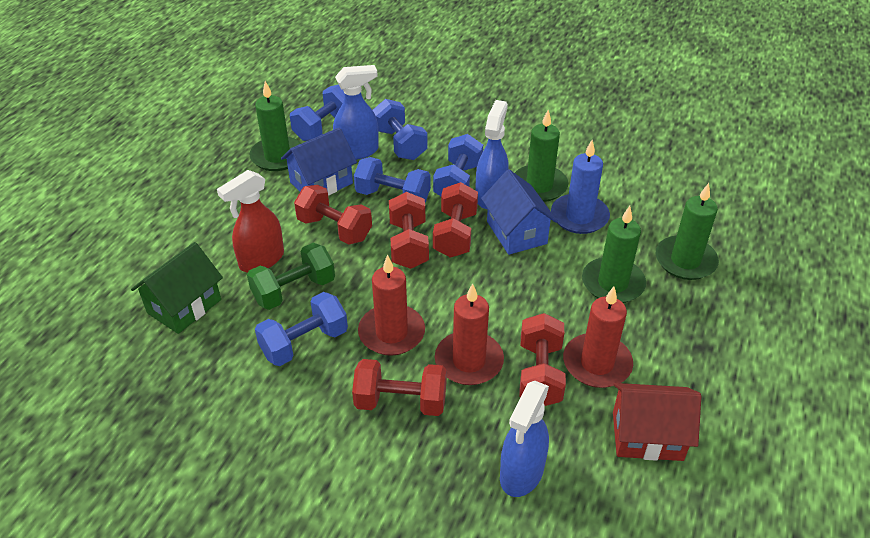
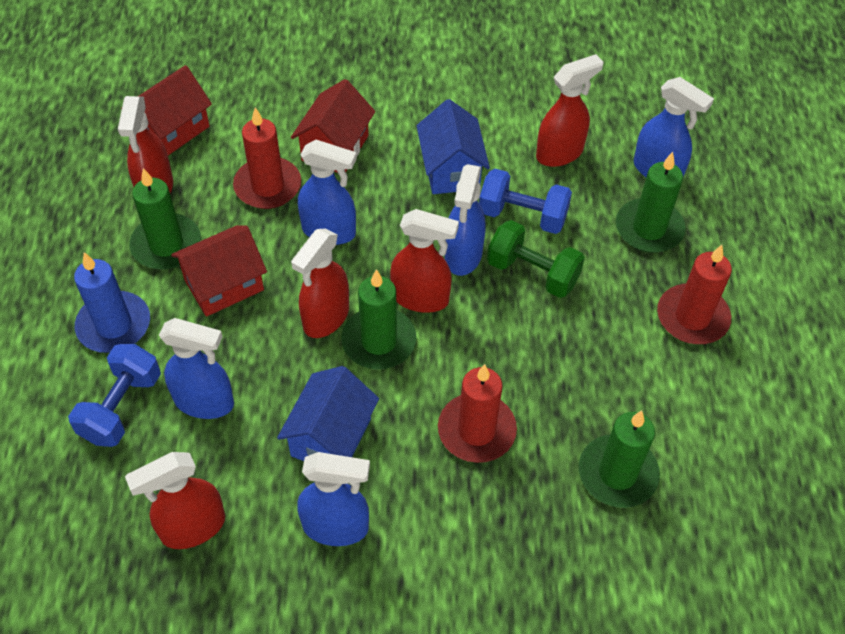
blue dumbbell: [255,292,348,366] [290,84,344,141] [354,157,431,203] [373,99,427,160] [433,134,483,196] = 5 -> [68,344,161,447] [479,169,572,234] = 2
blue spray bottle: [333,65,379,160] [476,100,509,209] [500,381,549,497] = 3 -> [159,318,234,419] [297,452,370,546] [298,140,357,245] [445,164,486,276] [634,77,714,177] = 5
green house: [131,242,223,334] = 1 -> none = 0
red dumbbell: [294,185,372,245] [352,359,447,416] [389,192,429,269] [433,182,478,258] [519,313,566,406] = 5 -> none = 0
red house: [613,383,701,461] = 1 -> [121,65,212,155] [171,225,267,317] [291,79,375,173] = 3
red spray bottle: [217,170,284,273] = 1 -> [118,96,173,193] [125,452,225,549] [291,228,349,338] [390,209,459,313] [536,54,604,167] = 5

